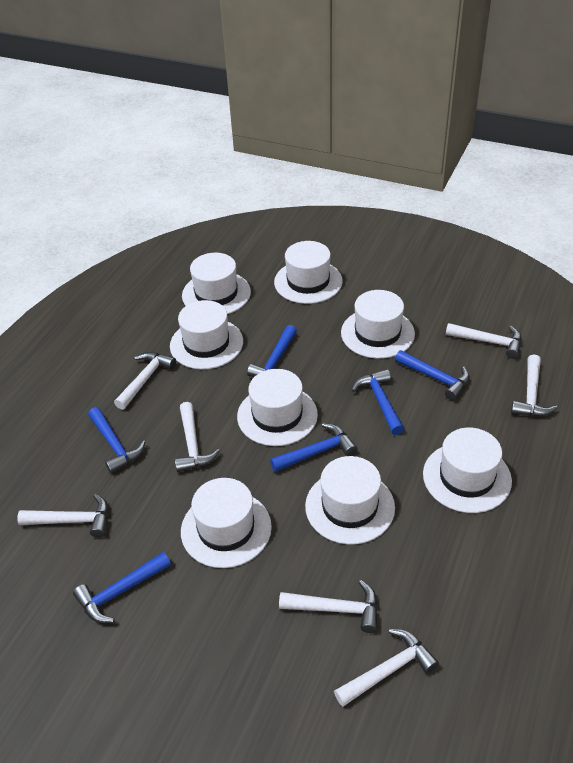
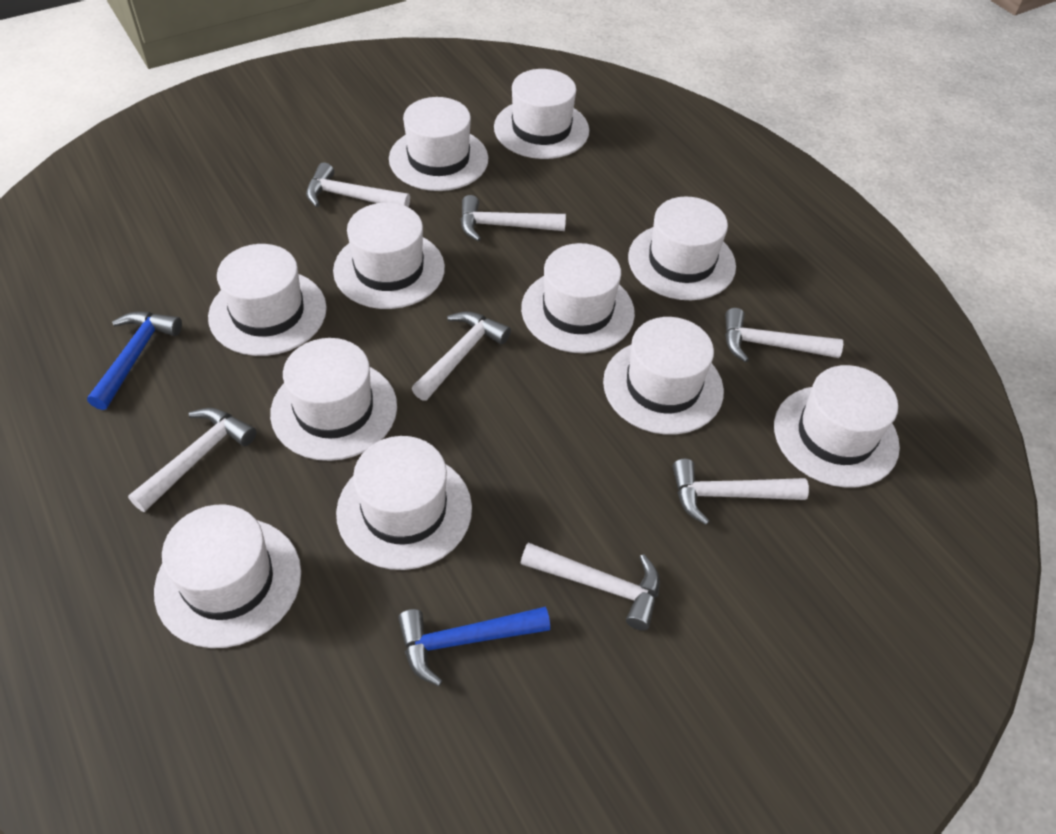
blue hammer: [73,552,171,623] [88,407,145,473] [247,325,297,377] [270,423,357,472] [352,369,404,435] [395,350,470,401] = 6 -> [87,312,182,410] [398,607,550,686] = 2
white hat: [170,300,243,369] [181,478,272,568] [182,253,251,314] [237,369,318,446] [274,241,343,304] [305,456,395,545] [341,290,415,359] [423,428,512,513] = 8 -> [154,505,301,648] [208,244,327,356] [270,338,397,461] [333,203,445,309] [336,436,472,570] [389,97,488,191] [494,69,589,159] [521,243,635,353] [603,317,724,435] [628,197,736,300] [774,365,900,488] = 11

